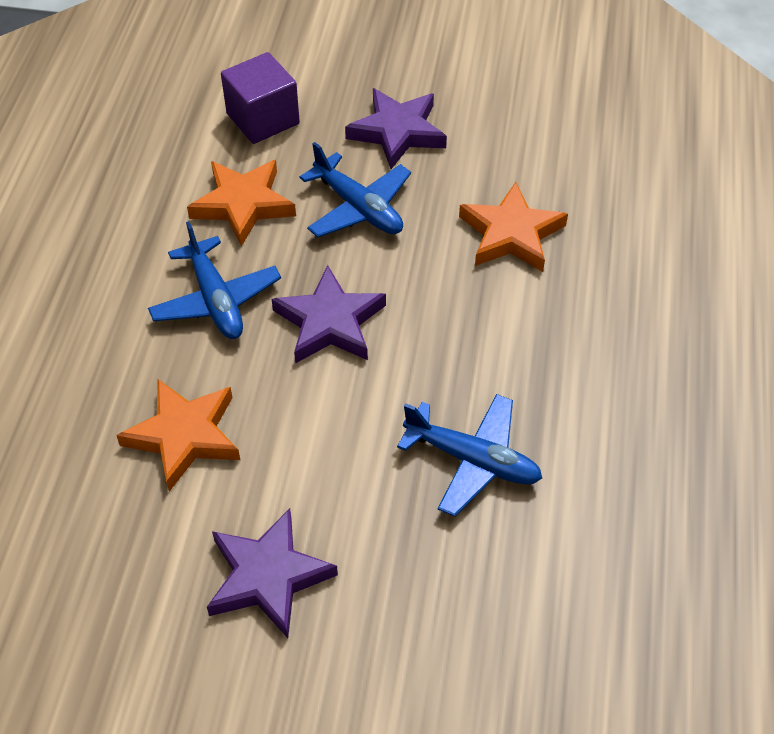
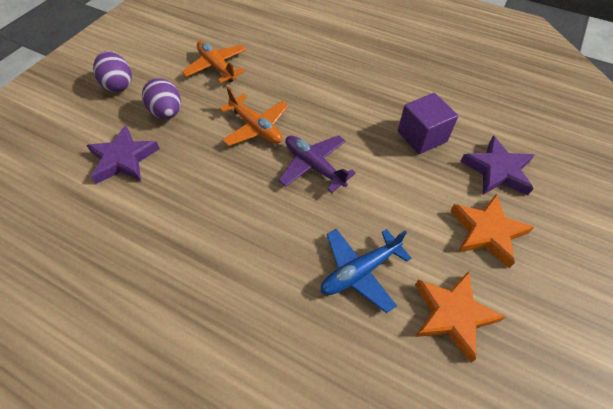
blue plane: [148,221,281,339] [299,142,411,237] [397,394,542,517] = 3 -> [321,229,411,313] = 1
orange plane: none = 0 -> [182,41,247,83] [220,87,288,146] = 2
orange star: [116,379,240,492] [187,160,296,247] [459,182,568,272] = 3 -> [415,271,505,362] [450,194,534,268] = 2
purple egg: none = 0 -> [93,51,132,92] [142,78,181,119] = 2
purple plane: none = 0 -> [278,135,356,193] = 1
purple star: [207,508,338,638] [272,265,386,364] [345,88,447,169] = 3 -> [86,125,160,184] [460,136,534,195] = 2

